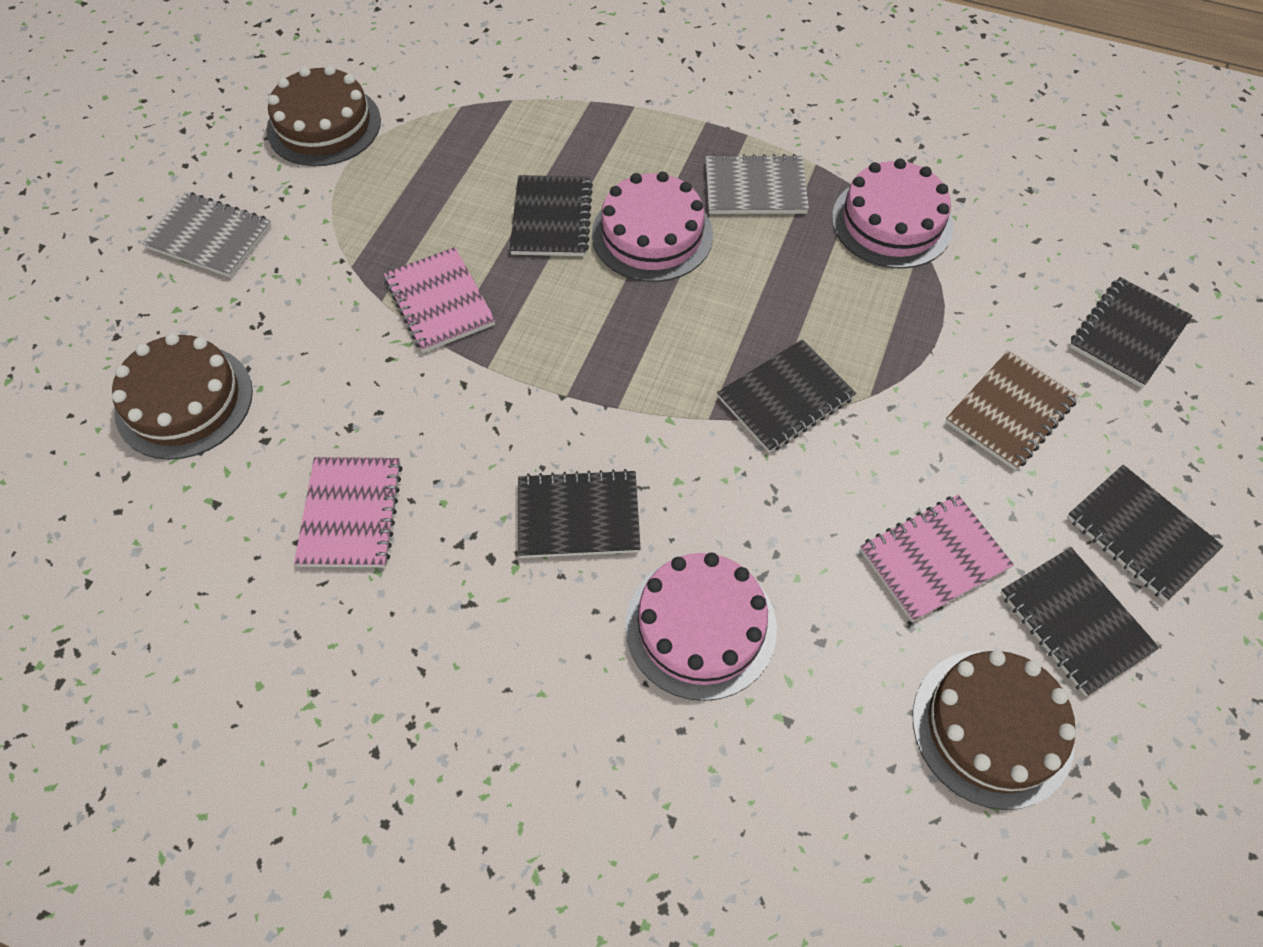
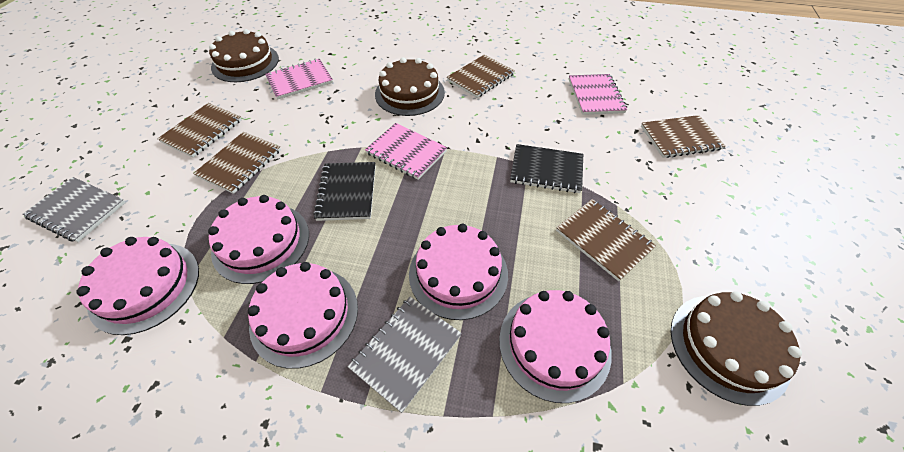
black notebook: [510,175,593,256] [518,469,641,558] [717,339,856,453] [1001,547,1160,696] [1067,465,1223,601] [1069,277,1193,388] = 6 -> [313,162,376,221] [510,144,583,193] = 2
brown notebook: [945,350,1079,470] = 1 -> [157,103,242,158] [193,132,281,194] [447,54,515,98] [556,199,656,281] [641,115,725,158] = 5
pink cake: [592,171,713,282] [625,553,777,701] [832,159,954,269] = 3 -> [76,237,199,335] [208,195,309,284] [248,262,358,369] [409,224,508,320] [499,290,612,403] = 5

